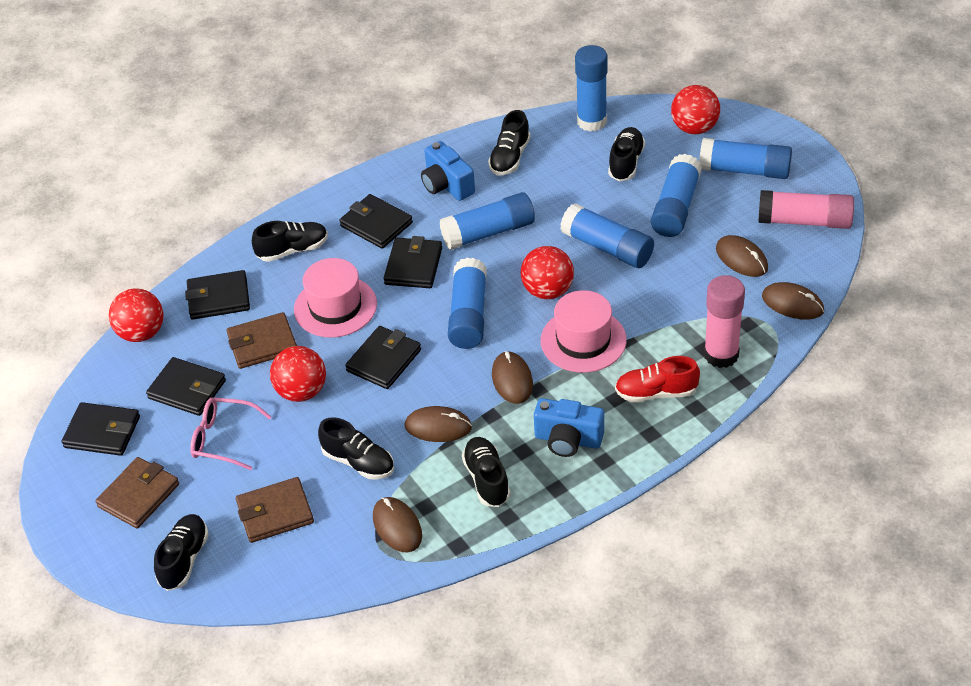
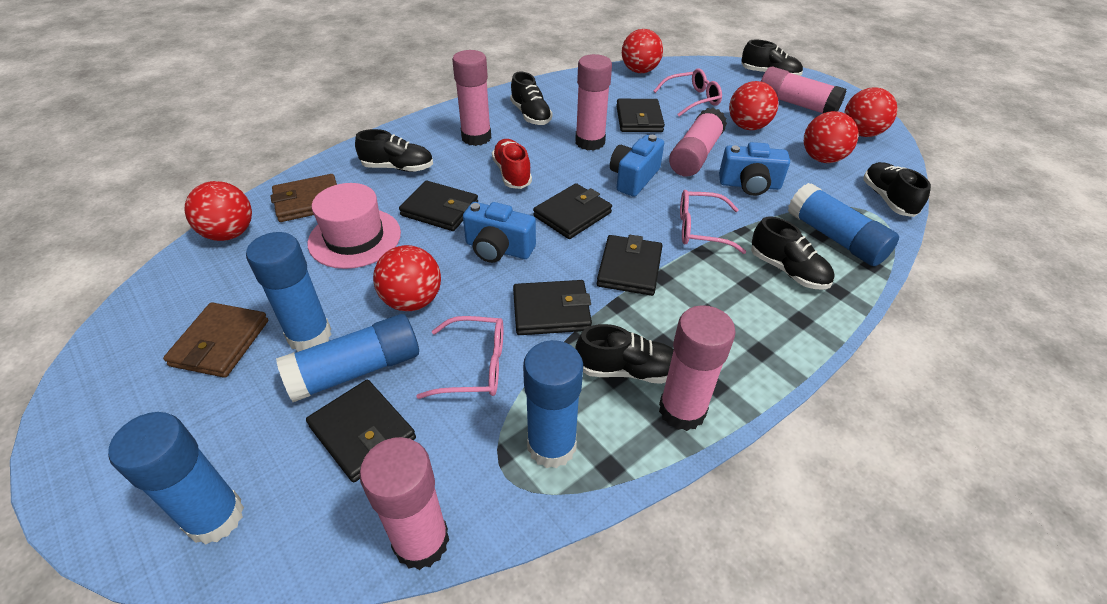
blue camera: [421,141,475,201] [534,398,604,457] = 2 -> [463,202,536,263] [610,135,664,197] [719,142,790,196] = 3
blue glue stick: [440,192,535,250] [448,258,487,349] [560,203,654,268] [575,45,607,132] [651,154,702,237] [699,138,792,179] = 6 -> [108,412,244,545] [246,232,332,352] [276,314,419,402] [523,340,583,468] [788,183,899,266] = 5
brown mouse: [373,497,422,552] [405,406,472,442] [492,351,533,404] [716,235,768,277] [762,282,824,320] = 5 -> none = 0
brown wallet: [95,457,179,529] [226,312,297,369] [236,477,314,543] = 3 -> [163,302,268,378] [270,174,337,222] = 2
pink glasses: [190,397,271,470] = 1 -> [416,316,503,399] [653,69,722,117] [680,190,746,254] = 3
pink glue stick: [704,275,745,368] [758,190,854,229] = 2 -> [359,437,449,570] [452,50,491,146] [575,54,612,151] [659,305,736,431] [669,108,727,177] [761,66,846,113] = 6
pink hat: [294,258,377,338] [540,290,627,373] = 2 -> [307,183,401,269] = 1
red ball: [109,288,163,342] [270,346,326,402] [521,246,574,299] [671,85,720,134] = 4 -> [185,181,252,241] [373,245,441,311] [622,29,663,73] [729,81,779,130] [804,111,859,163] [844,88,897,137] = 6

